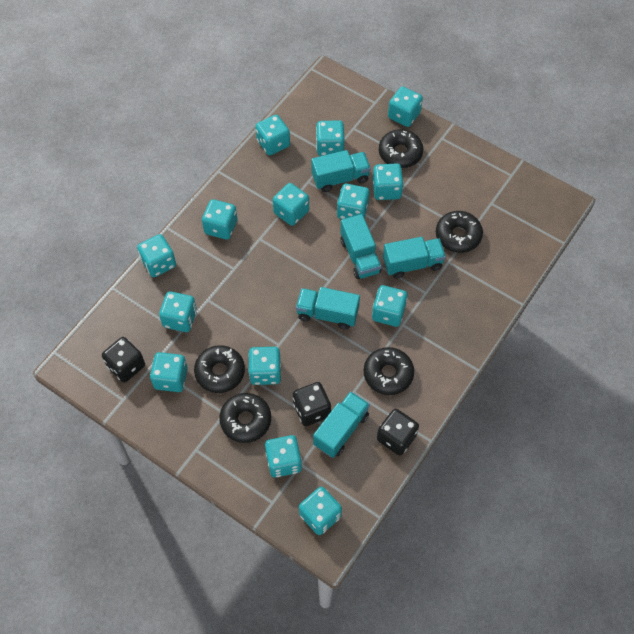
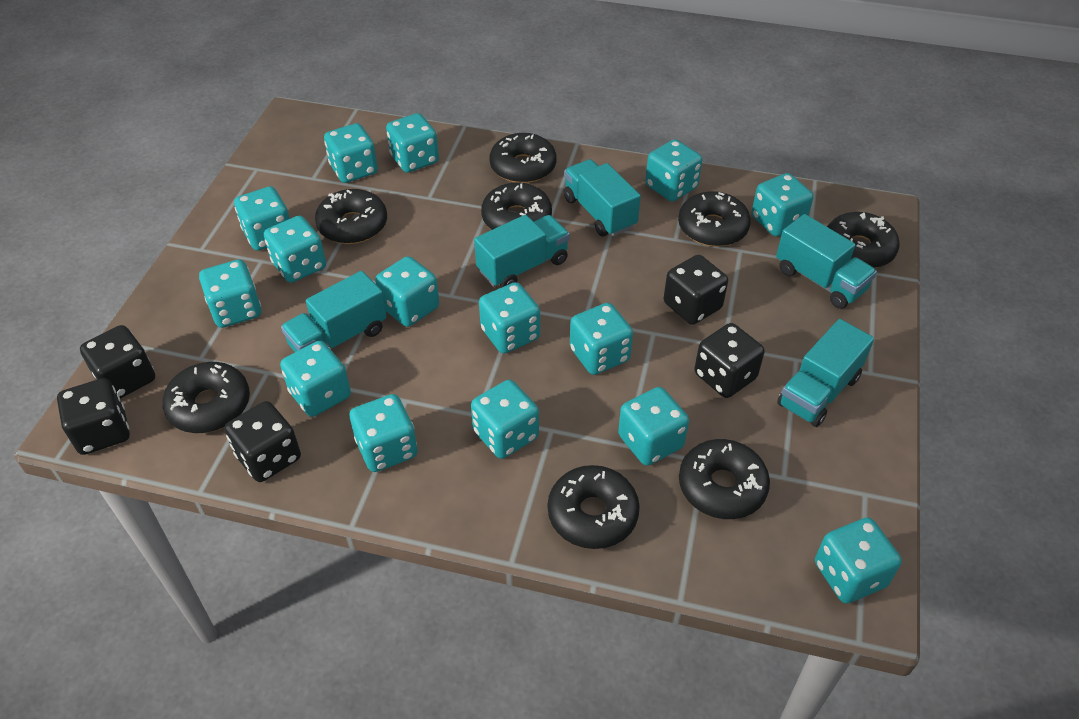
black dice: [102,337,145,383] [293,382,331,426] [377,409,419,456] = 3 -> [57,378,130,455] [80,325,155,399] [224,401,301,482] [664,255,728,325] [694,323,765,398] = 5
black donut: [194,345,245,393] [219,393,271,443] [364,347,414,395] [379,129,423,168] [436,211,483,253] = 5 -> [162,362,250,433] [315,189,387,244] [481,182,552,230] [490,133,556,183] [548,465,640,549] [678,191,751,247] [679,439,770,519] [827,212,900,268] = 8
turquoise dice: [137,234,176,277] [150,352,188,392] [159,291,197,332] [202,199,237,240] [248,347,281,385] [255,115,290,155] [265,435,302,478] [273,183,309,226] [299,487,342,535] [316,120,345,156] [337,184,369,219] [372,285,408,327] [373,163,404,200] [388,87,423,127] = 14 -> [199,259,261,328] [234,186,290,251] [264,216,326,283] [280,340,351,417] [324,123,378,183] [350,394,418,472] [375,256,439,327] [386,113,439,173] [471,380,539,459] [479,282,540,354] [570,303,633,375] [618,387,689,466] [645,139,702,201] [752,173,813,237] [815,518,902,604] = 15

